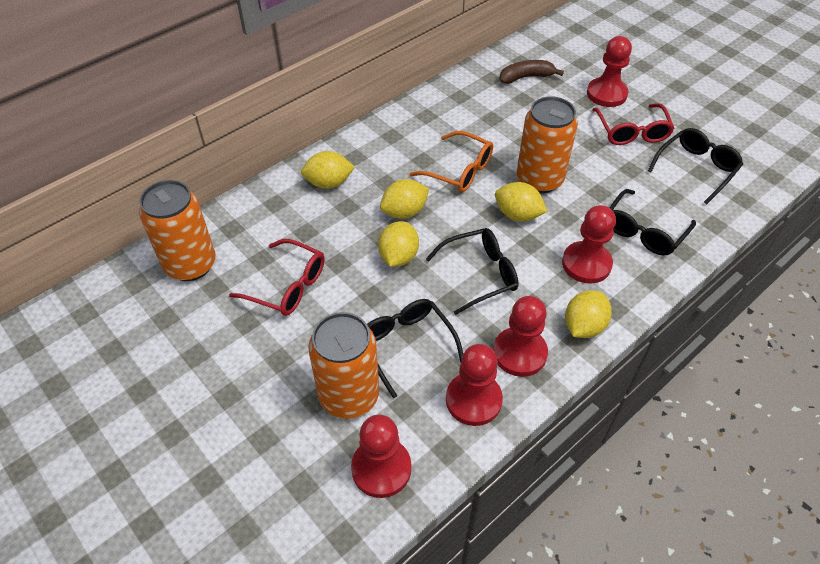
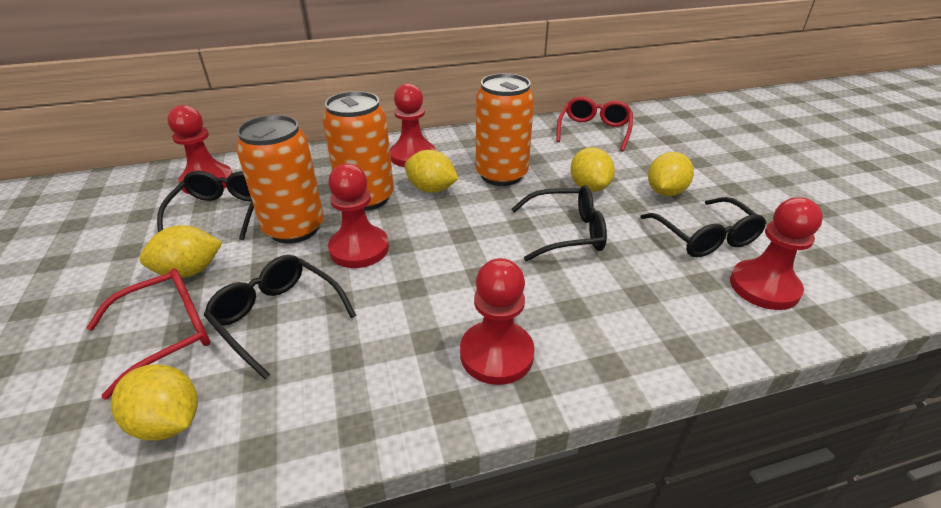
brown banana: [499,60,564,84] = 1 -> none = 0
orange glasses: [409,131,493,192] = 1 -> none = 0

